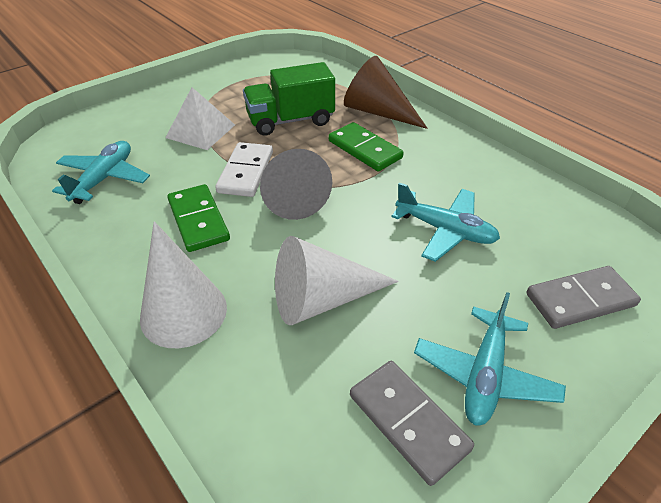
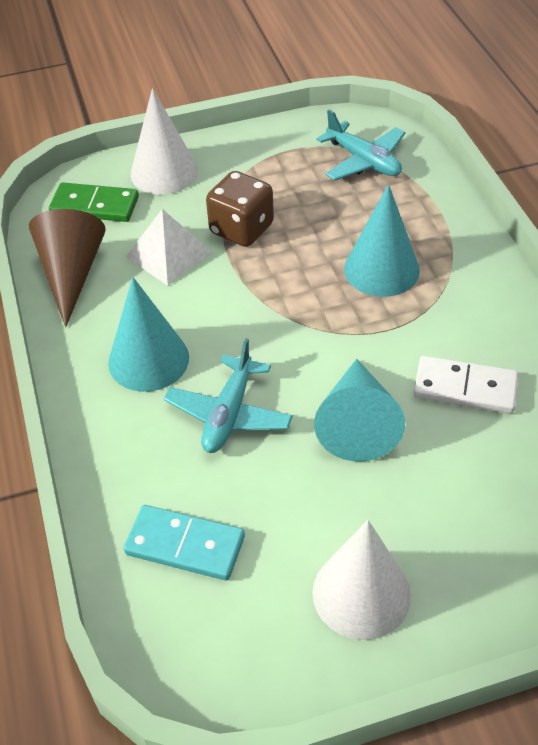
brown dice: none = 0 -> [206,171,274,247] = 1
green domino: [167,184,230,252] [329,122,404,171] = 2 -> [49,182,139,222] = 1
green truck: [243,62,335,136] = 1 -> none = 0
grey cone: [260,149,332,220] = 1 -> none = 0
grey domino: [350,361,474,486] [526,266,641,329] = 2 -> none = 0
turquoise cone: none = 0 -> [108,277,189,392] [314,359,405,462] [344,184,420,297] = 3
turquoise domino: none = 0 -> [124,505,245,581] = 1
turquoise plane: [52,141,150,204] [392,183,500,262] [414,292,566,426] = 3 -> [164,338,293,453] [316,110,405,181] = 2

